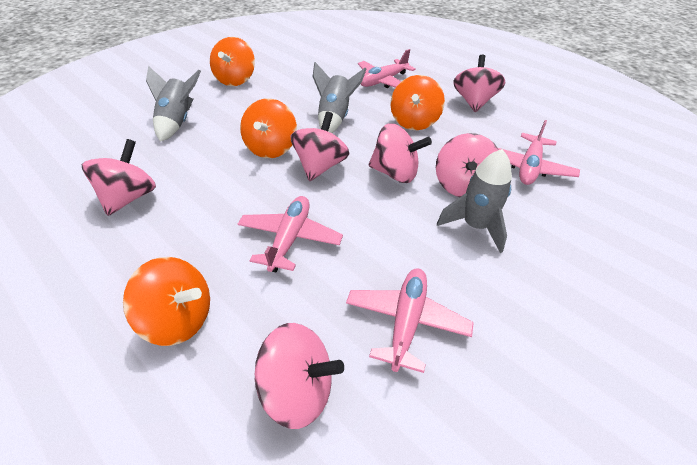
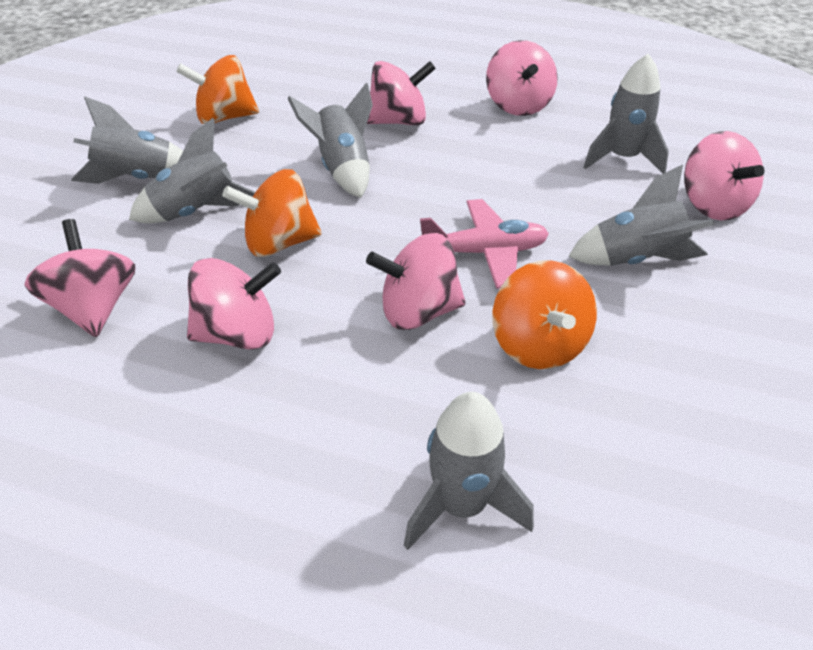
grey rocket: [146,66,201,142] [312,62,366,133] [437,149,512,253] = 3 -> [71,96,183,184] [129,118,255,223] [287,82,373,198] [404,392,534,550] [568,165,714,266] [584,54,669,174] = 6
orange spinning top: [123,257,210,346] [210,37,255,86] [240,98,297,158] [390,75,445,130] = 4 -> [176,55,259,124] [222,169,322,257] [493,260,597,369] = 3
pink plane: [238,196,343,272] [346,268,474,373] [358,49,416,88] [498,120,580,185] = 4 -> [420,199,549,289] = 1

